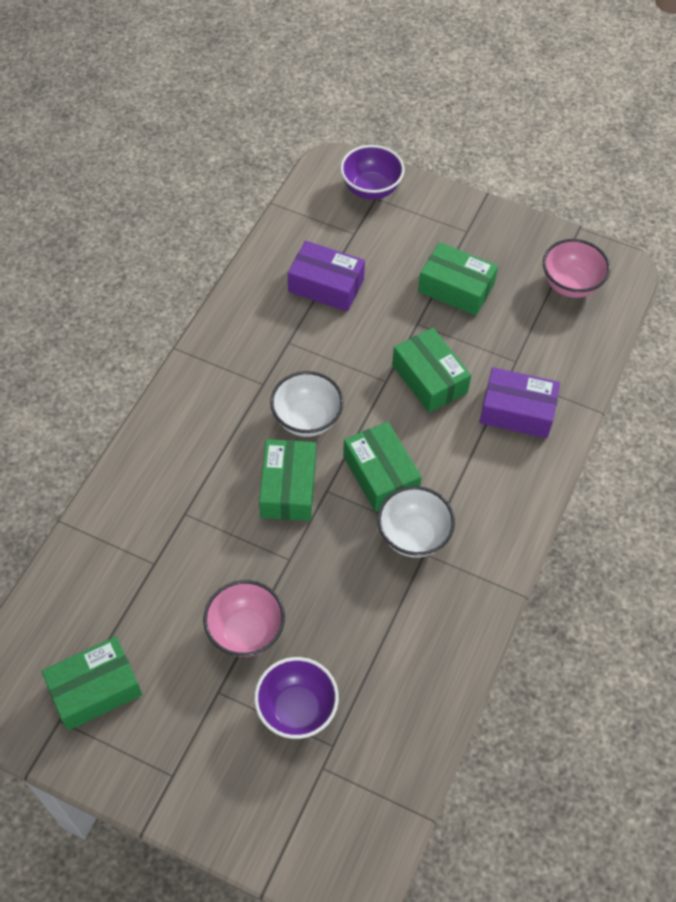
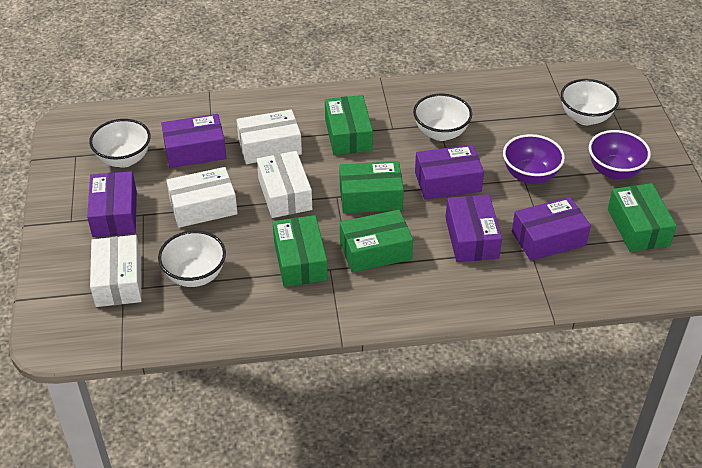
pink bowl: [203,580,285,657] [543,239,610,298] = 2 -> none = 0
purple box: [288,241,365,312] [479,367,560,438] = 2 -> [87,171,137,237] [161,114,227,168] [415,145,484,200] [445,194,502,262] [512,197,591,261] = 5
white bowl: [270,371,343,437] [377,486,455,557] = 2 -> [89,119,151,168] [158,230,226,287] [413,94,472,141] [561,79,619,125] = 4
white box: none = 0 -> [90,235,142,307] [166,167,238,228] [236,109,302,164] [257,151,312,218] = 4

